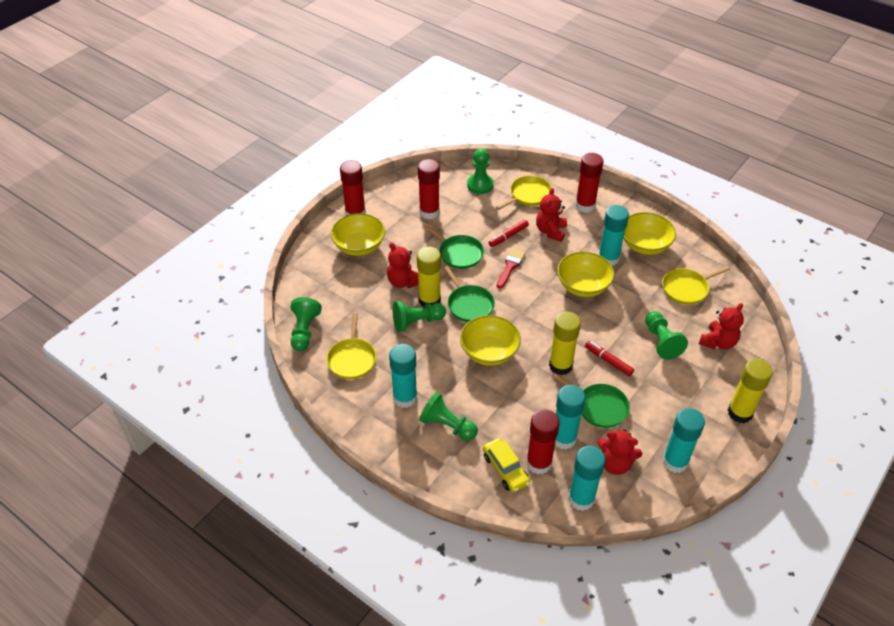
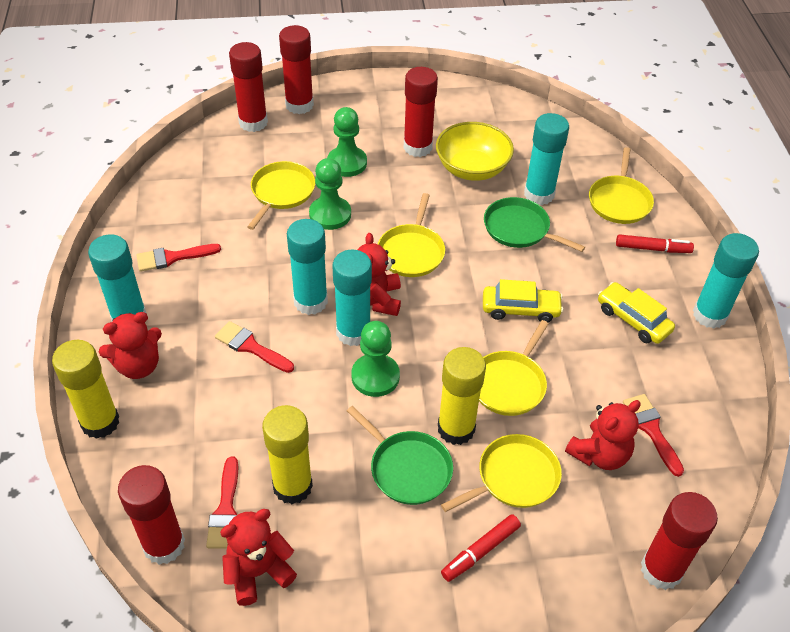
green pan: [424,224,484,269] [444,266,495,322] [553,374,630,428] = 3 -> [347,406,453,505] [484,197,585,252] = 2
green pawn: [290,297,322,351] [393,301,446,332] [419,392,478,441] [467,149,494,194] [645,311,688,360] = 5 -> [309,158,351,230] [327,107,367,177] [351,321,400,397] = 3
red brush: [497,249,525,289] = 1 -> [136,244,221,272] [206,457,239,549] [215,321,294,373] [623,394,684,477] = 4
red glue stick: [340,160,366,215] [418,159,440,219] [526,409,560,474] [575,153,603,213] = 4 -> [118,465,185,565] [229,42,268,132] [279,25,314,114] [403,67,438,157] [641,492,718,590] = 5
yellow bowl: [330,213,385,256] [460,315,521,366] [557,252,614,297] [624,212,676,255] = 4 -> [436,122,514,181] = 1
yellow car: [483,438,530,493] = 1 -> [483,279,563,322] [598,282,675,344] = 2
yellow pan: [327,313,376,379] [496,175,552,210] [662,266,730,305] = 3 -> [247,161,315,230] [378,193,445,277] [441,434,562,512] [479,320,549,416] [589,147,654,224] = 5

